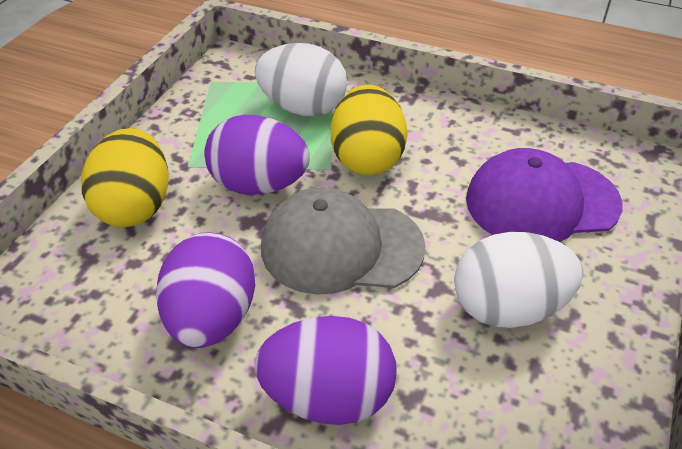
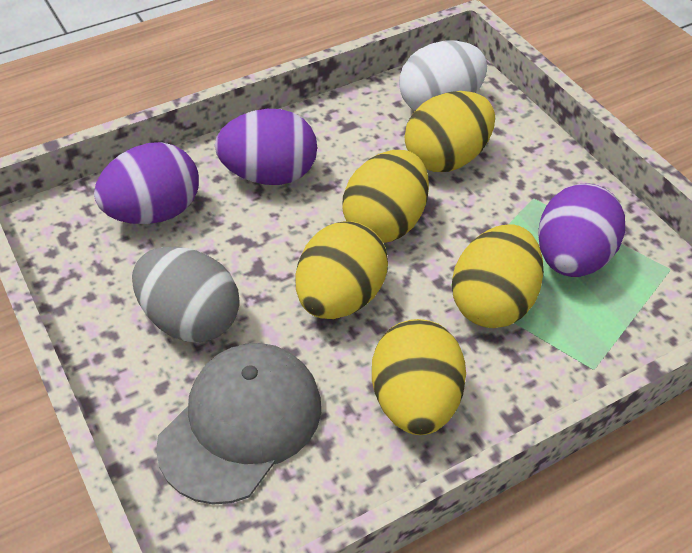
grey egg: none = 0 -> [132,247,240,343] = 1
purple cap: [466,148,622,242] = 1 -> none = 0
white egg: [255,43,347,117] [454,232,583,328] = 2 -> [399,40,487,111] = 1
yellow egg: [81,128,169,227] [331,85,407,175] = 2 -> [296,221,388,319] [342,150,429,243] [372,319,466,435] [405,91,495,172] [452,224,544,328] = 5

